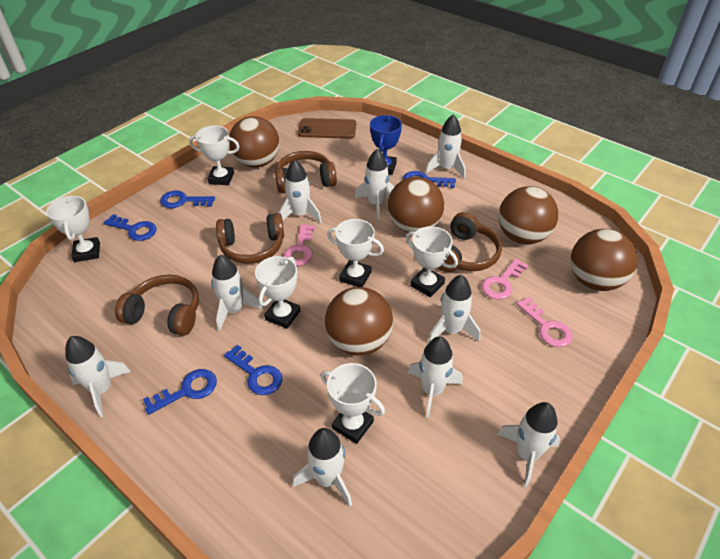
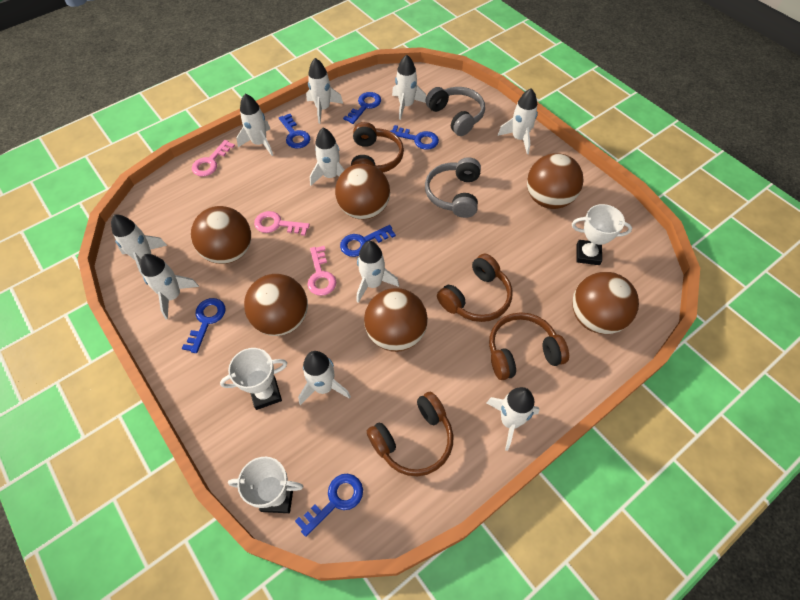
blue key: [104,214,157,241] [143,369,217,415] [160,191,215,208] [224,345,282,395] [403,171,456,188] = 5 -> [182,298,225,353] [279,114,310,148] [295,474,363,537] [340,225,396,257] [343,92,381,124] [391,125,439,150] = 6
blue trophy: [370,115,402,175] = 1 -> none = 0
brown ball: [229,116,280,168] [325,287,393,355] [387,177,444,233] [498,186,558,244] [570,229,638,291] = 5 -> [191,206,251,264] [244,274,308,336] [335,163,390,219] [364,288,428,352] [527,153,583,209] [572,272,639,334] = 6
brown phone: [298,118,356,139] = 1 -> none = 0
grey headphones: none = 0 -> [425,87,485,136] [425,157,481,218] = 2
white rocket: [65,336,131,417] [211,255,263,331] [278,159,322,223] [293,428,352,507] [355,149,395,220] [408,336,463,418] [425,114,465,178] [428,275,480,343] [497,402,560,488] = 9 -> [111,215,167,277] [141,254,199,319] [236,94,273,156] [298,351,351,405] [306,58,343,124] [310,127,344,185] [357,241,399,303] [392,54,426,120] [486,387,540,451] [498,89,538,154] = 10
white trophy: [46,196,100,262] [189,126,240,185] [255,256,300,329] [321,363,385,444] [327,219,384,287] [406,226,458,297] = 6 -> [220,348,287,410] [228,457,303,513] [572,204,632,265] = 3

